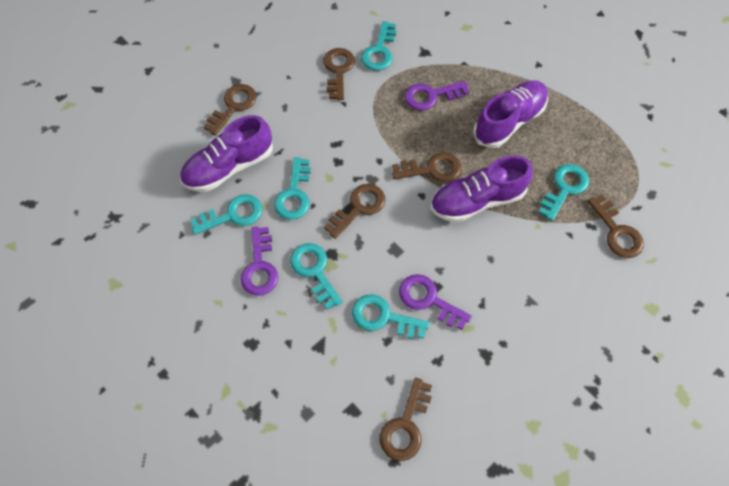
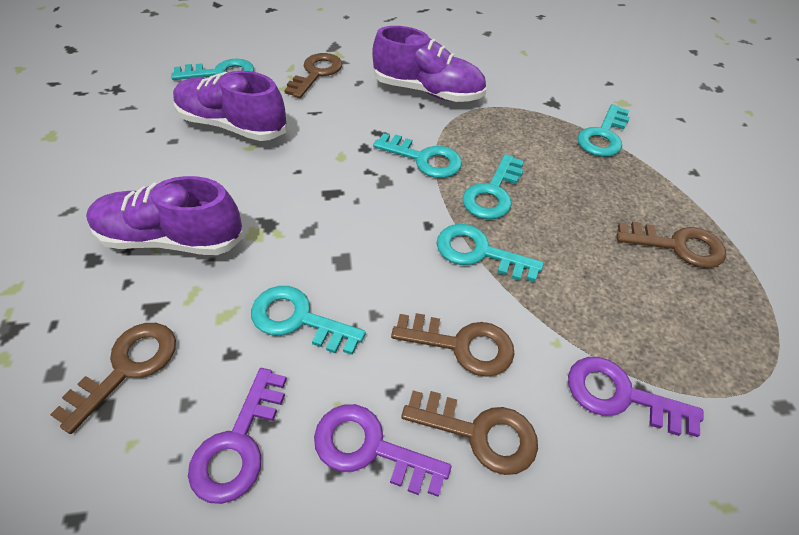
brown key: [204,84,257,136] [324,48,355,100] [324,184,385,239] [380,378,432,461] [392,152,461,182] [588,195,644,258] = 6 -> [50,323,176,434] [284,53,342,98] [391,313,515,377] [401,391,538,475] [616,222,726,268] = 5

